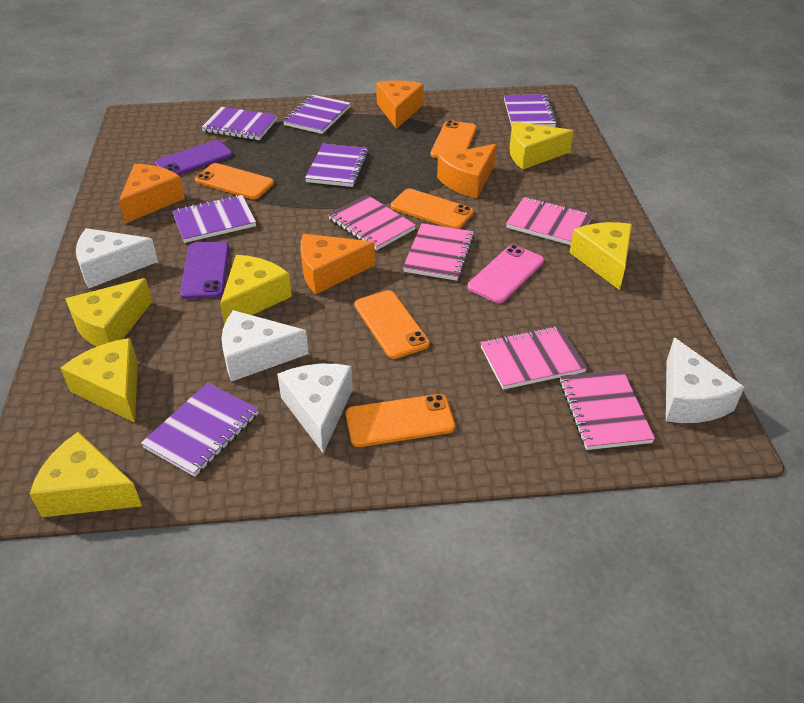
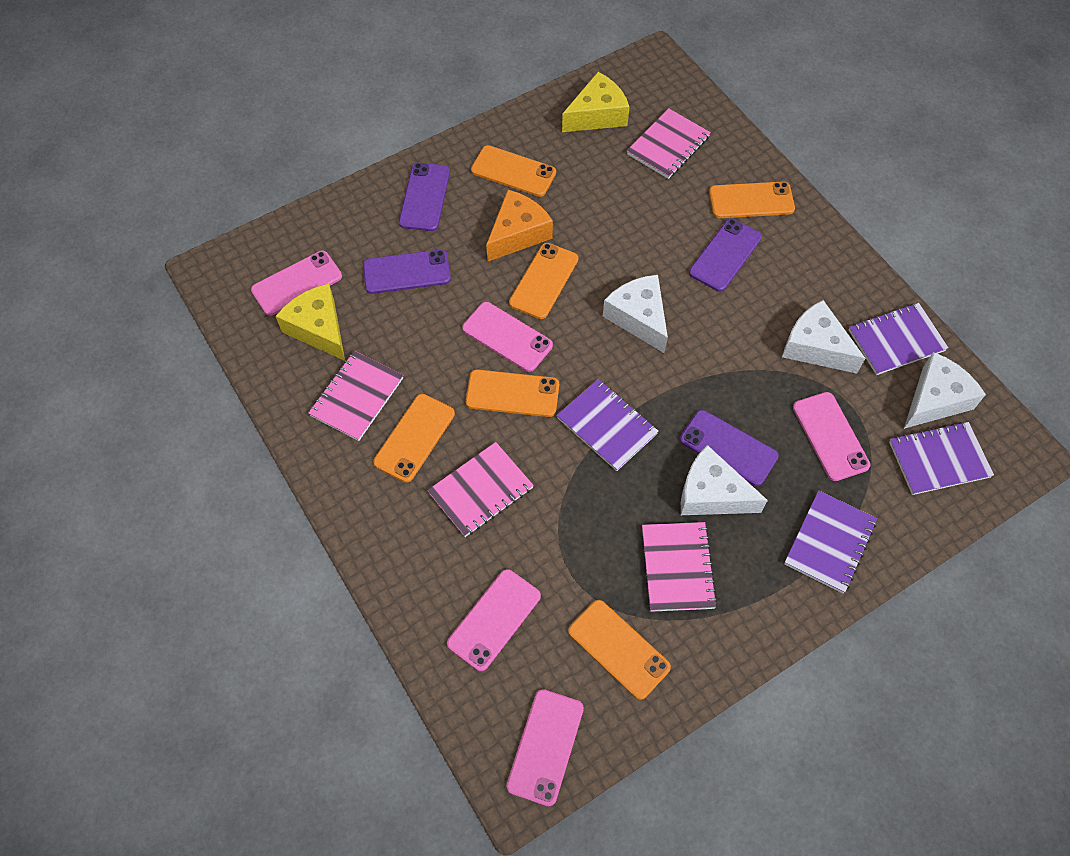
orange cheese: [119,164,185,223] [301,234,375,294] [376,80,424,129] [437,144,496,198] = 4 -> [486,190,553,262] = 1
orange phone: [195,163,274,199] [346,394,455,447] [355,290,430,359] [391,188,474,229] [431,120,477,158] = 5 -> [373,394,455,483] [466,369,559,417] [471,145,556,197] [509,243,578,319] [568,600,671,700] [709,182,795,218] = 6
pink notebook: [328,195,416,251] [403,223,474,281] [480,326,587,390] [506,197,593,245] [559,370,655,450] = 5 -> [308,351,403,441] [427,442,534,537] [627,108,711,179] [642,522,717,612] = 4
pink phone: [468,245,544,303] = 1 -> [251,251,342,316] [447,569,541,671] [462,302,553,372] [507,689,584,806] [793,392,871,481] = 5
purple notebook: [141,383,259,477] [172,195,256,243] [201,107,277,140] [283,95,351,134] [305,144,369,187] [504,94,557,127] = 6 -> [557,379,659,471] [784,490,877,593] [849,303,949,375] [889,422,994,495] = 4
purple phone: [155,140,233,175] [180,241,229,299] = 2 -> [363,249,451,294] [399,163,450,231] [680,410,779,486] [689,219,762,292] = 4
yellow cheese: [30,432,142,517] [60,338,138,423] [66,278,152,347] [220,255,292,325] [510,121,573,170] [569,222,632,290] = 6 -> [275,284,345,361] [562,72,630,132] = 2

